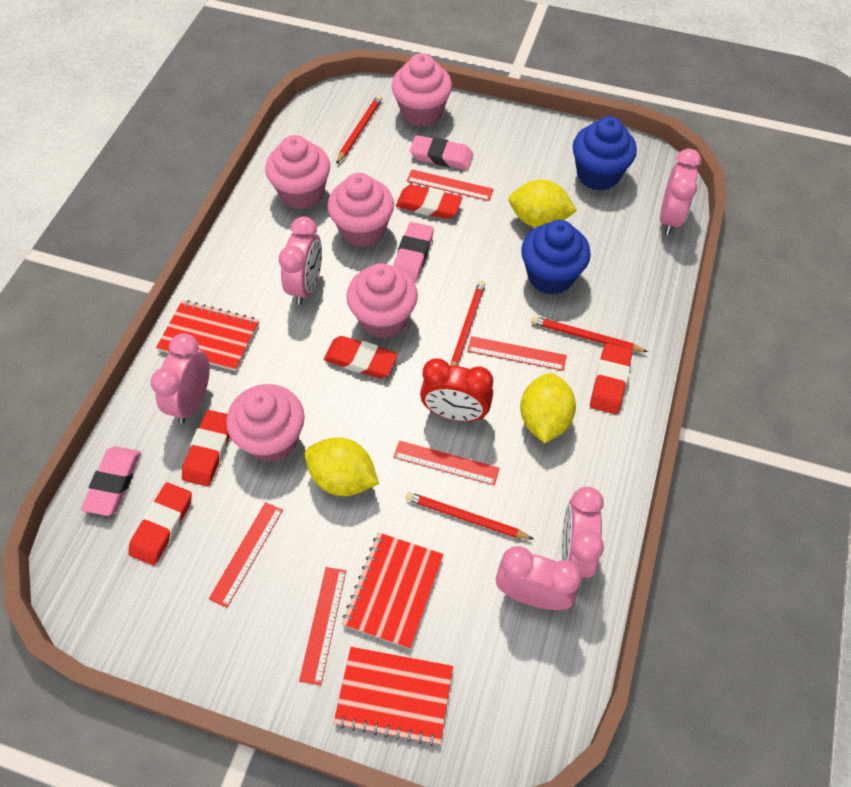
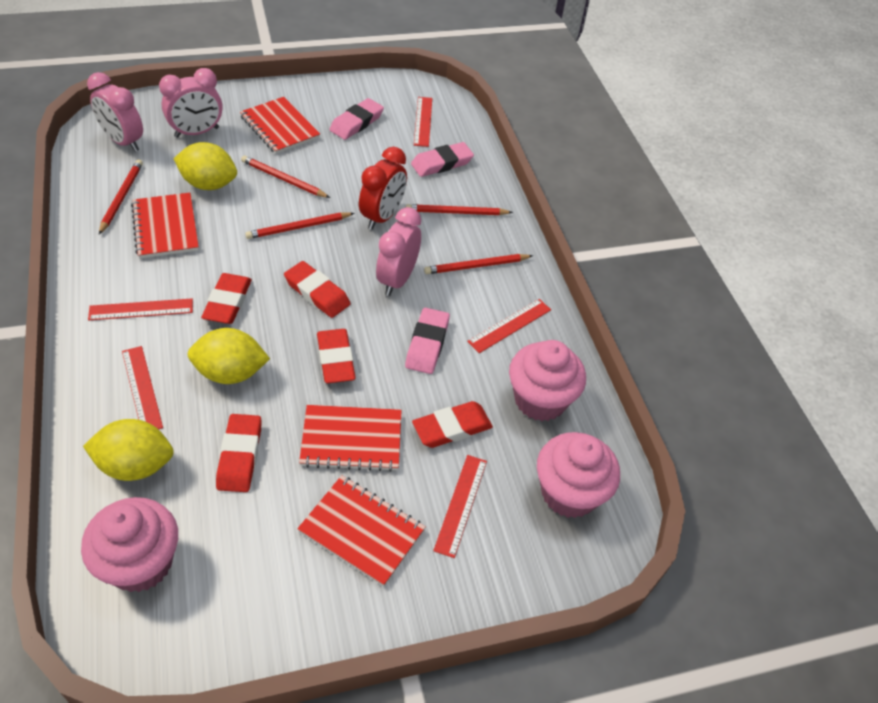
blue cupcake: [521,220,591,295] [573,116,637,191] = 2 -> none = 0
pink clock: [151,333,210,424] [279,216,322,305] [496,546,582,610] [562,487,604,578] [660,149,701,235] = 5 -> [87,72,143,152] [159,68,223,138] [376,207,421,296] = 3
pink cupcake: [226,384,305,462] [265,135,330,210] [327,173,394,247] [346,263,418,338] [392,53,452,127] = 5 -> [81,497,178,592] [509,340,586,421] [537,432,620,518] = 3
red notebook: [156,300,259,371] [333,647,453,746] [342,532,444,649] = 3 -> [131,193,199,259] [240,97,320,154] [297,475,425,587] [299,405,402,472] = 4
red pencil: [336,95,382,164] [406,492,533,539] [450,280,485,366] [531,316,648,352] = 4 -> [99,160,143,234] [241,155,330,198] [245,213,354,239] [406,204,513,215] [424,254,533,274] = 5

